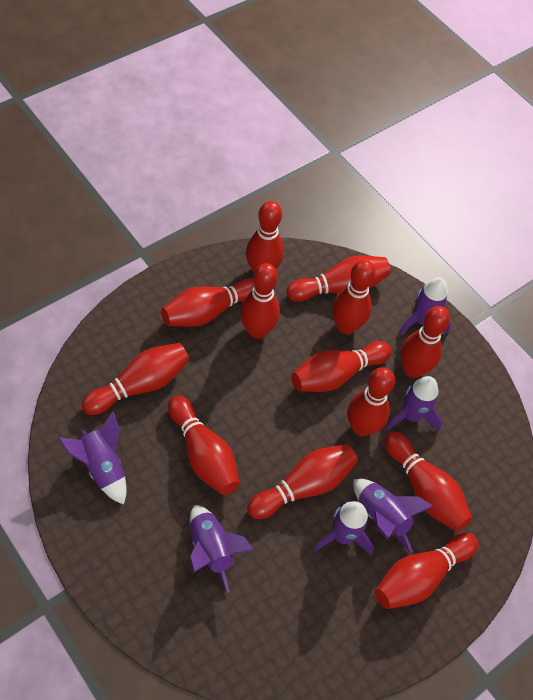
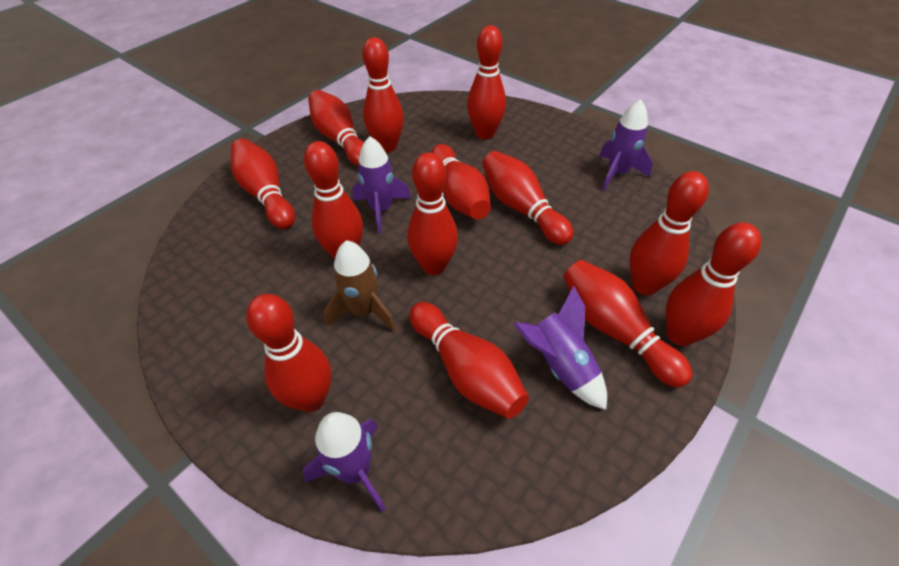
brown rocket: none = 0 -> [324,240,396,331] = 1
purple rocket: [58,411,127,505] [189,505,254,593] [313,500,374,555] [353,479,434,553] [386,376,442,431] [399,277,451,334] = 6 -> [303,412,386,512] [352,136,411,234] [513,286,607,410] [599,100,653,191] = 4

